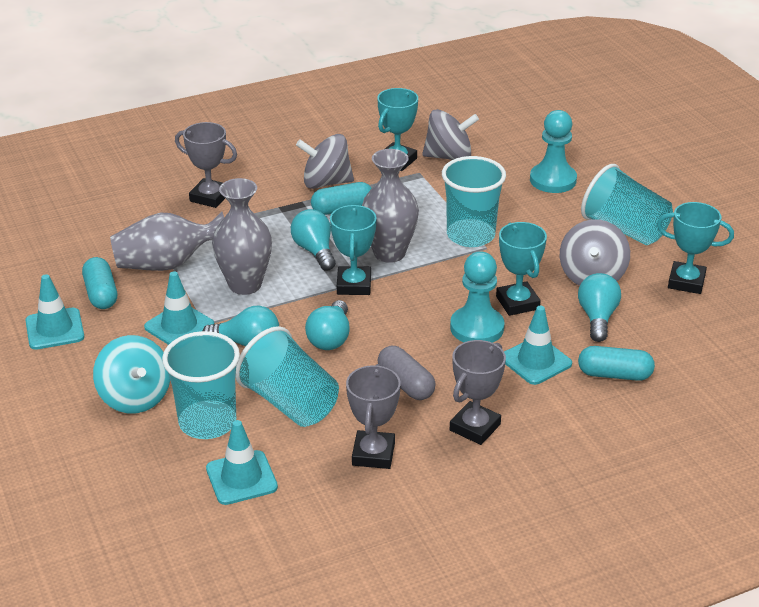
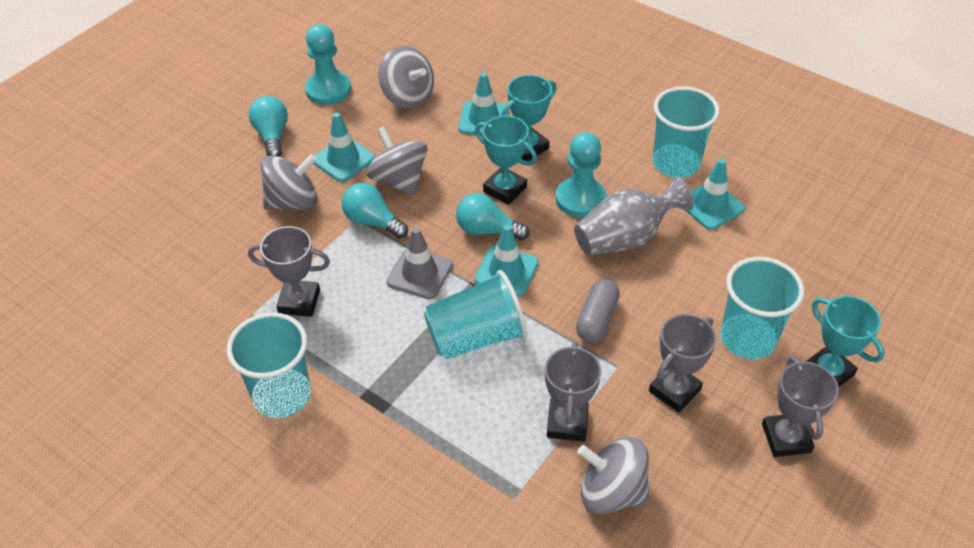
grey spinning top: [296,134,354,189] [422,109,479,160] [560,219,630,286] = 3 -> [261,154,318,210] [366,126,428,196] [378,46,434,109] [578,437,649,514] = 4
grey traffic cone: none = 0 -> [387,227,453,299] = 1
grey trophy: [175,122,237,208] [346,364,401,469] [450,340,506,445] = 3 -> [248,226,330,317] [545,342,601,442] [649,314,716,413] [762,356,839,457] = 4
grey vase: [110,211,224,271] [212,178,272,295] [362,149,419,263] = 3 -> [574,176,694,256] = 1
turquoise capsule: [82,257,117,309] [311,182,372,215] [578,346,655,381] = 3 -> none = 0
turquoise light bulb: [202,305,279,347] [291,209,336,271] [305,300,350,350] [578,273,621,342] = 4 -> [249,96,288,157] [342,183,408,239] [456,193,529,241] = 3
turquoise spinning top: [93,335,170,413] = 1 -> none = 0
turquoise trophy: [330,205,377,295] [377,88,418,171] [496,222,547,316] [657,202,734,294] = 4 -> [475,115,537,205] [501,75,557,161] [805,296,885,387] = 3

